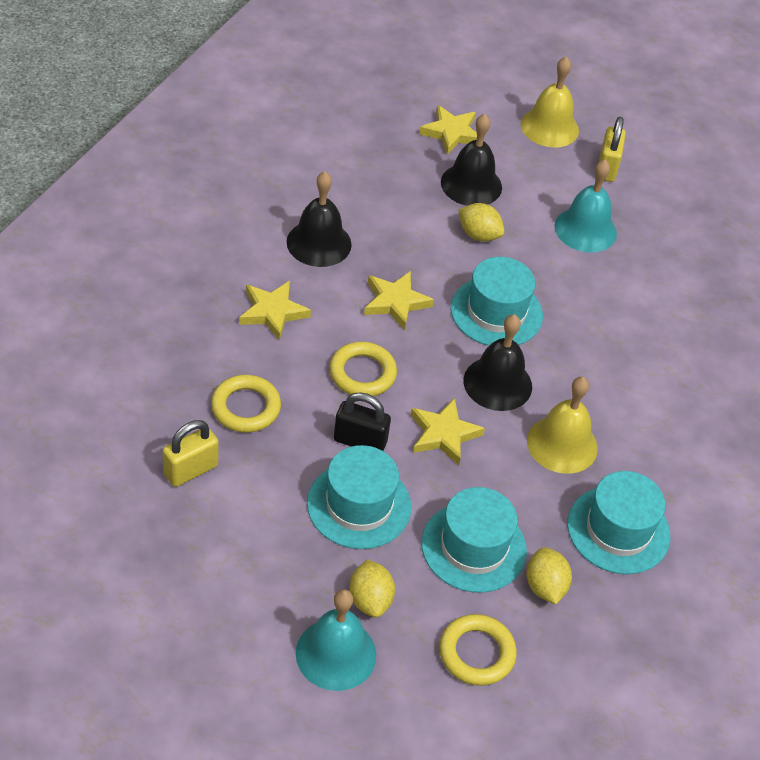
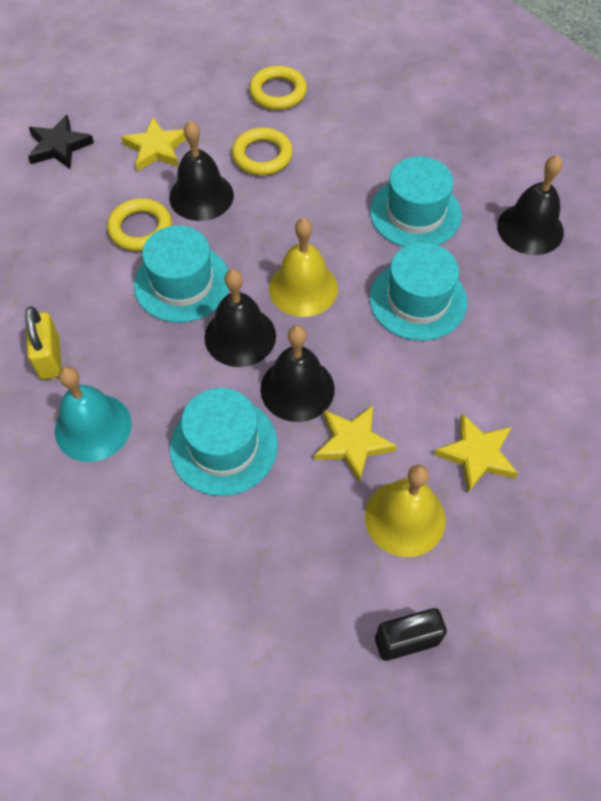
black bell: [287,171,352,267] [441,114,502,206] [464,314,532,411] = 3 -> [169,121,234,221] [204,269,276,367] [260,325,335,422] [497,155,564,255] = 4
black star: none = 0 -> [28,115,94,169] = 1
turquoise bell: [296,589,376,691] [554,159,617,252] = 2 -> [55,366,132,462] = 1
yellow lemon: [349,559,395,618] [459,203,504,242] [526,547,572,604] = 3 -> none = 0
yellow padlock: [162,420,219,487] [599,117,626,182] = 2 -> [25,306,62,379] = 1
yellow star: [239,281,311,340] [364,271,434,330] [411,398,485,465] [419,105,477,155] = 4 -> [121,117,186,171] [314,405,397,483] [434,413,518,492] = 3

